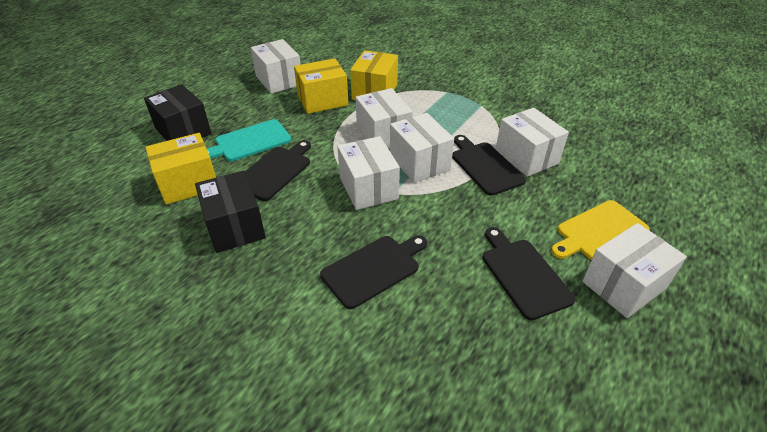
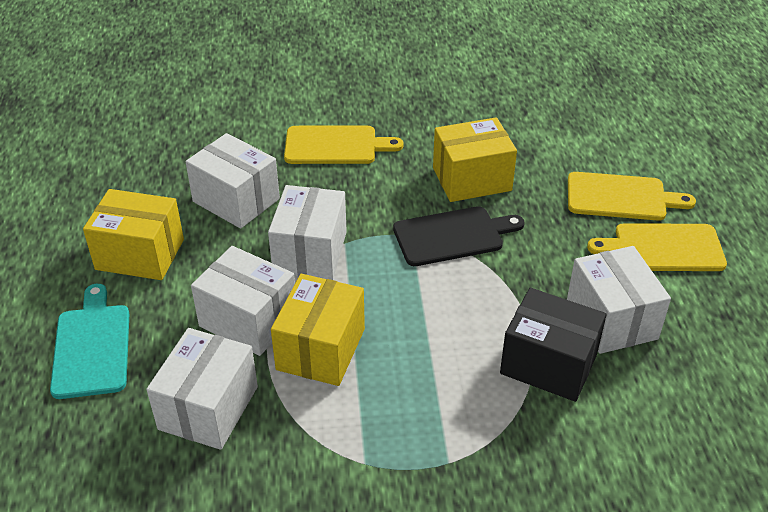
black box: [144,84,212,141] [195,171,266,253] = 2 -> [500,288,607,402] = 1
black cutting board: [245,140,311,201] [320,235,427,309] [452,135,526,196] [482,227,576,320] = 4 -> [393,206,525,266] = 1
white box: [250,39,301,94] [337,136,400,210] [355,88,413,149] [390,113,454,183] [496,108,569,177] [582,223,687,318] = 6 -> [146,328,258,450] [185,133,280,229] [191,246,295,356] [268,185,347,280] [567,246,671,354] = 5
yellow cutting board: [551,200,650,260] = 1 -> [284,126,404,164] [568,172,696,221] [587,223,727,271] = 3

